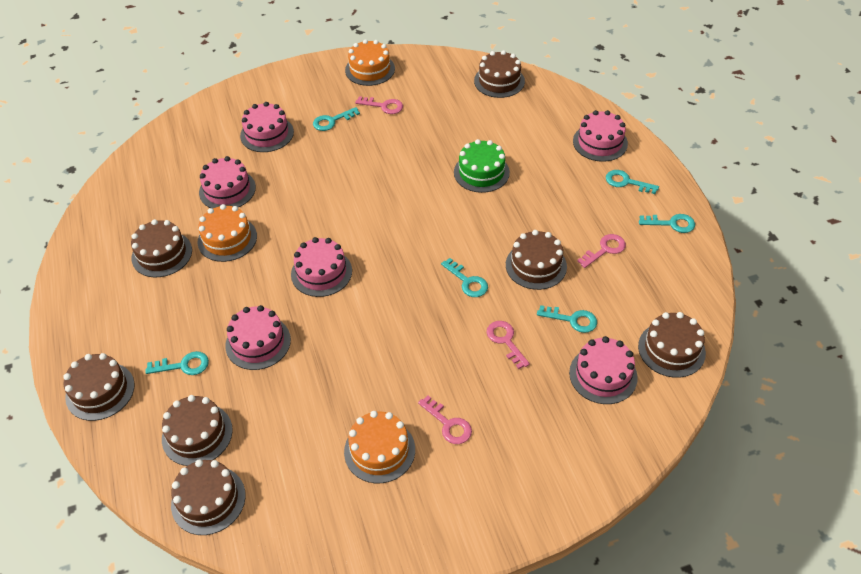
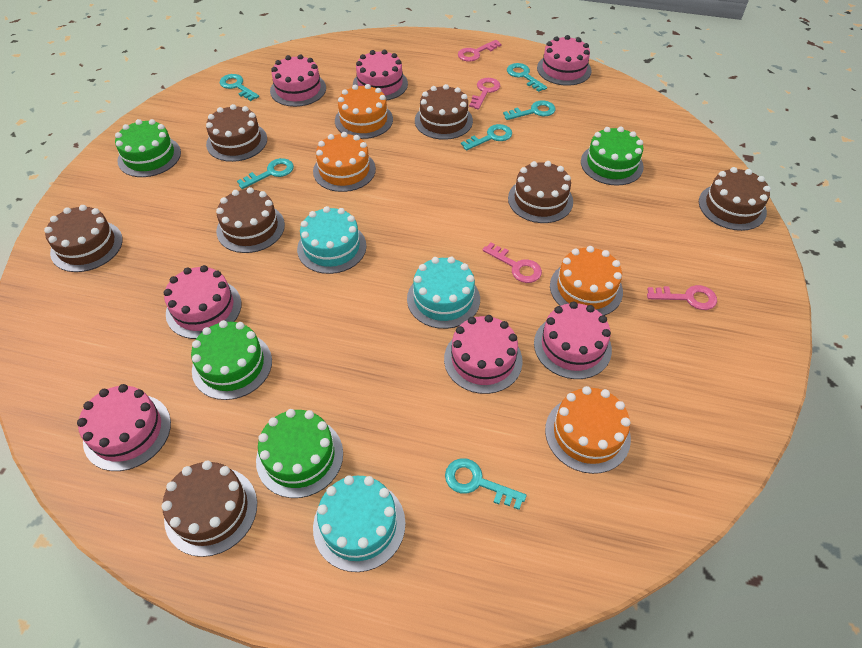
green cake: [454,139,510,193] = 1 -> [115,119,181,177] [191,320,272,400] [256,409,343,498] [581,127,644,186] = 4
orange cake: [198,204,257,262] [344,411,415,483] [345,39,395,86] = 3 -> [313,132,376,192] [335,84,393,139] [545,386,631,474] [550,246,623,316] = 4
pink cake: [199,156,256,209] [225,305,291,370] [240,102,294,152] [291,237,352,297] [569,336,638,404] [573,110,628,162] = 6 -> [77,384,171,471] [164,265,241,339] [270,54,326,107] [353,50,408,101] [444,315,523,394] [534,301,612,379] [537,35,592,86] = 7
turquoise cake: none = 0 -> [297,206,367,274] [313,475,405,572] [407,257,480,329] = 3

